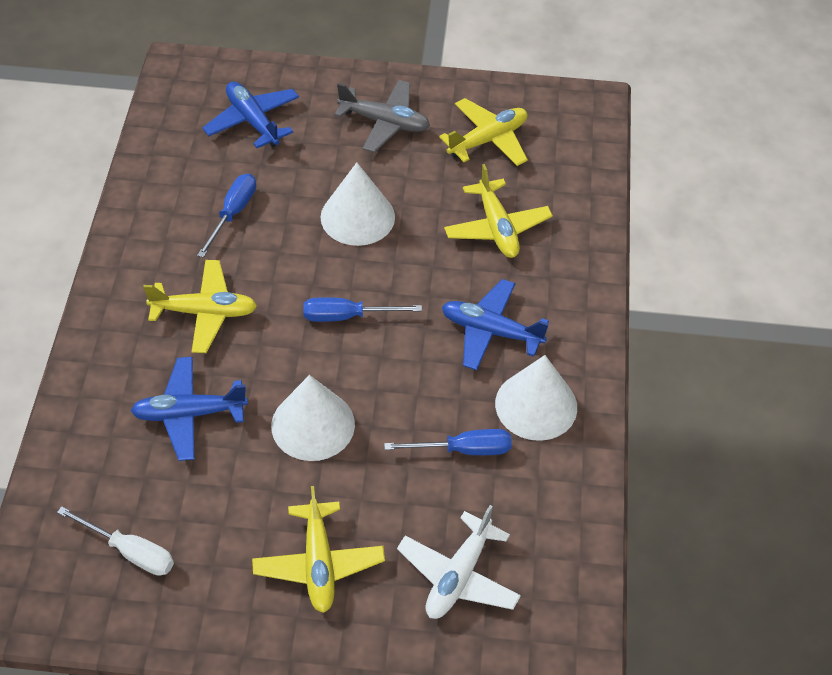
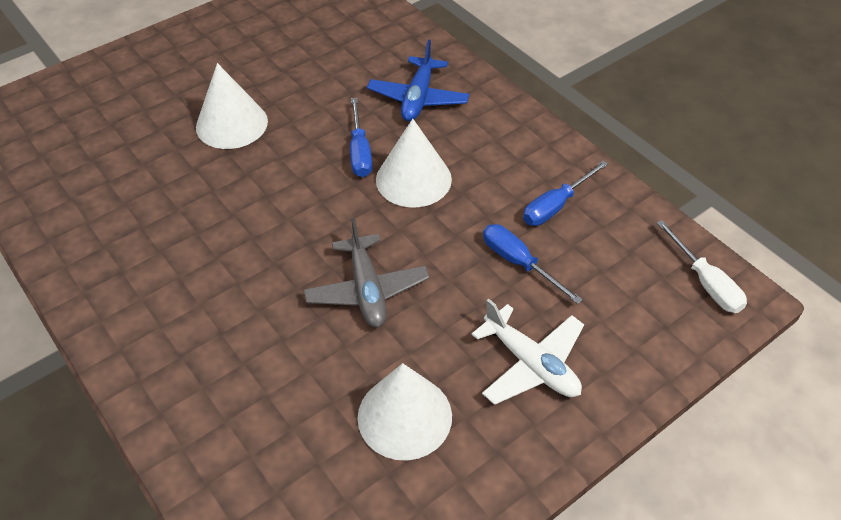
blue plane: [131,357,248,461] [202,82,299,148] [442,279,549,370] = 3 -> [367,39,469,121] = 1
yellow plane: [143,260,257,353] [252,486,385,613] [439,98,528,166] [444,164,553,258] = 4 -> none = 0

